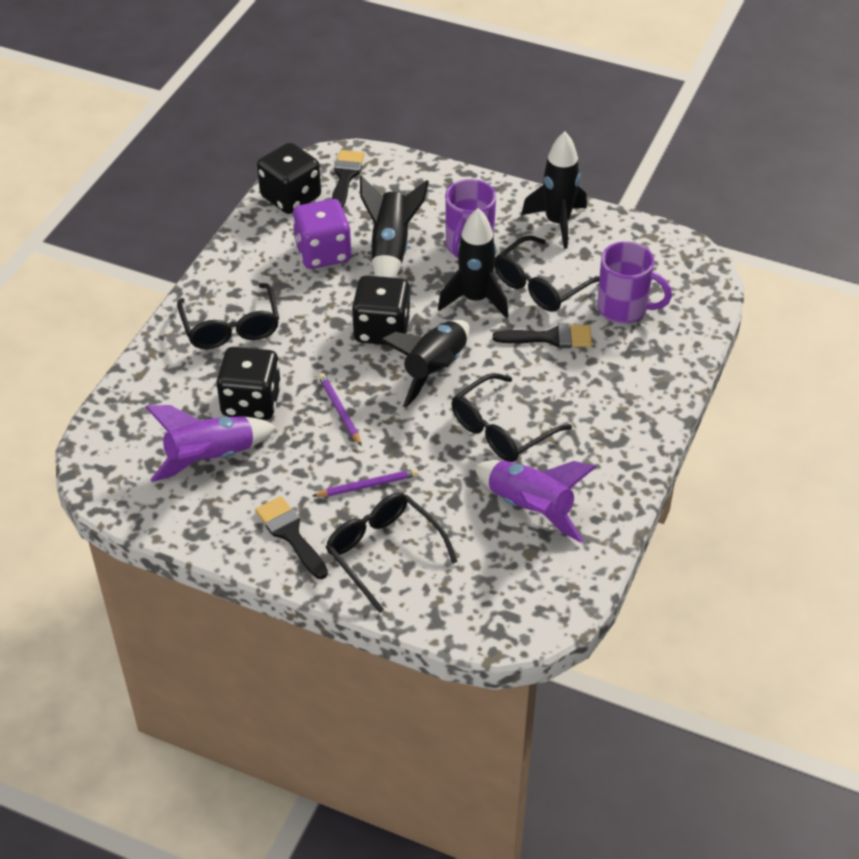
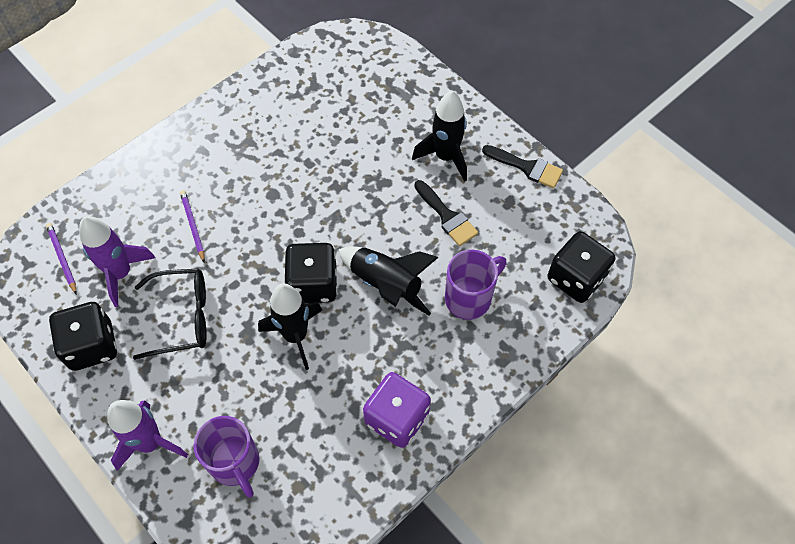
black brush: [255,496,328,579] [332,150,365,208] [493,323,592,348] = 3 -> [414,180,478,246] [482,145,563,188] = 2
black glasses: [177,283,279,349] [326,493,458,613] [452,373,572,462] [494,235,599,312] = 4 -> [133,268,207,360] = 1
black rocket: [360,176,429,278] [380,320,470,408] [438,208,508,318] [521,132,587,249] = 4 -> [258,284,322,370] [338,246,439,315] [412,91,467,182] = 3

